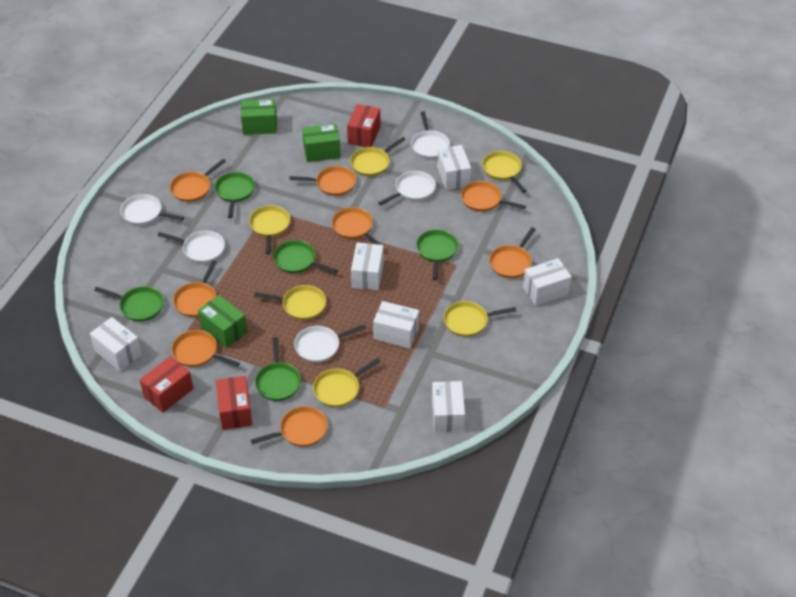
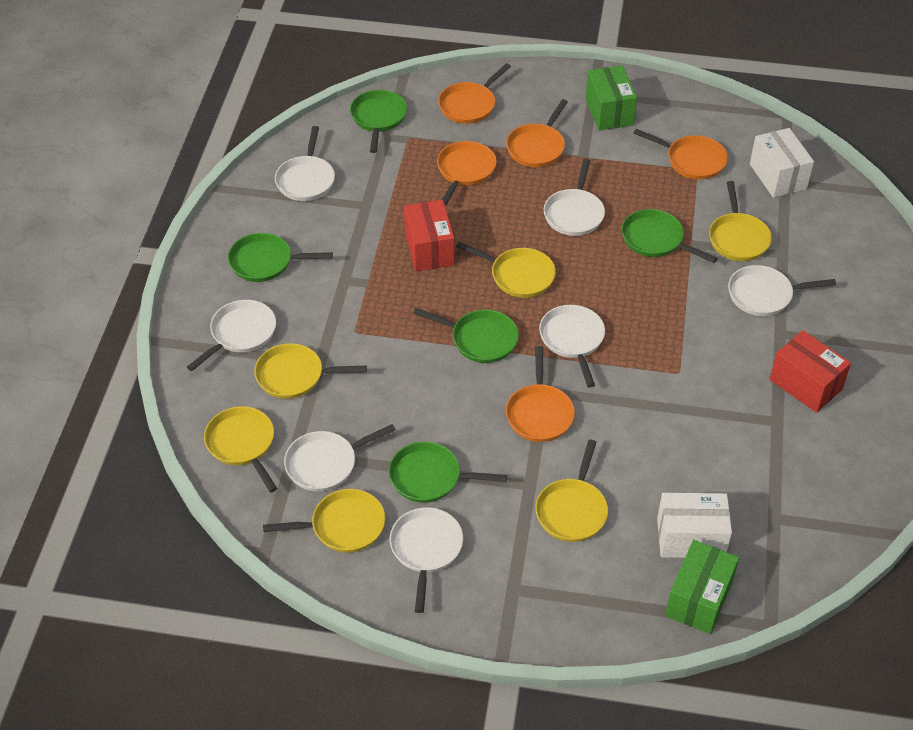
green box: [198,295,247,348] [241,99,277,135] [302,124,341,162] = 3 -> [585,66,637,130] [665,540,739,634] = 2
orange pan: [170,159,226,202] [172,330,240,367] [173,260,217,317] [251,406,328,447] [289,166,356,196] [332,207,382,245] [461,181,526,212] [489,227,536,278] = 8 -> [437,141,496,206] [438,63,511,124] [506,99,568,167] [506,346,575,442] [634,129,728,180] = 5
red box: [140,356,193,413] [216,376,252,430] [347,104,380,147] = 3 -> [404,200,454,271] [769,330,851,413] = 2
white box: [90,317,142,371] [351,243,384,290] [373,301,419,348] [432,381,465,433] [437,145,471,190] [523,258,571,306] = 6 -> [657,493,732,558] [750,128,814,198] = 2
white pan: [120,194,184,225] [158,230,225,263] [294,324,366,363] [378,171,436,205] [411,111,450,159] = 5 -> [187,300,276,371] [275,126,335,201] [284,424,396,491] [390,507,463,613] [539,305,605,387] [544,159,605,236] [728,265,836,316] = 7

